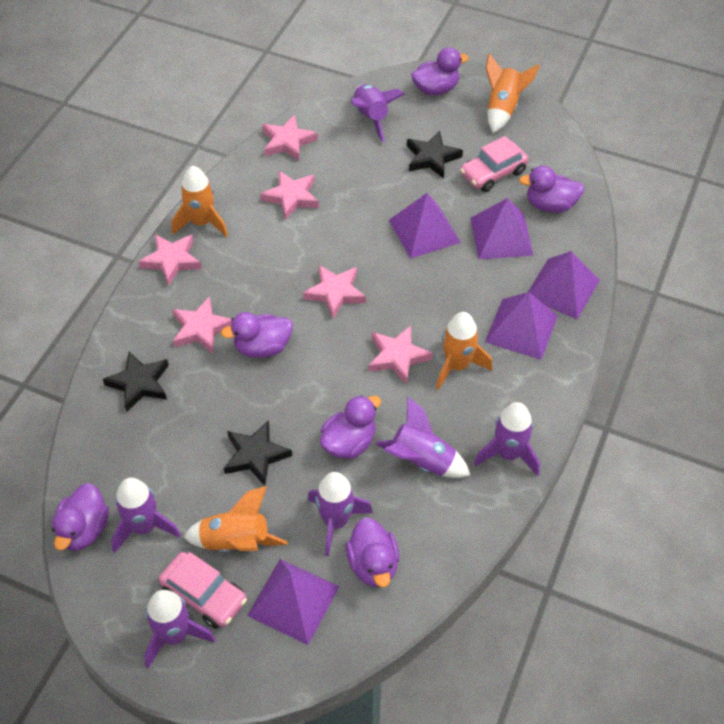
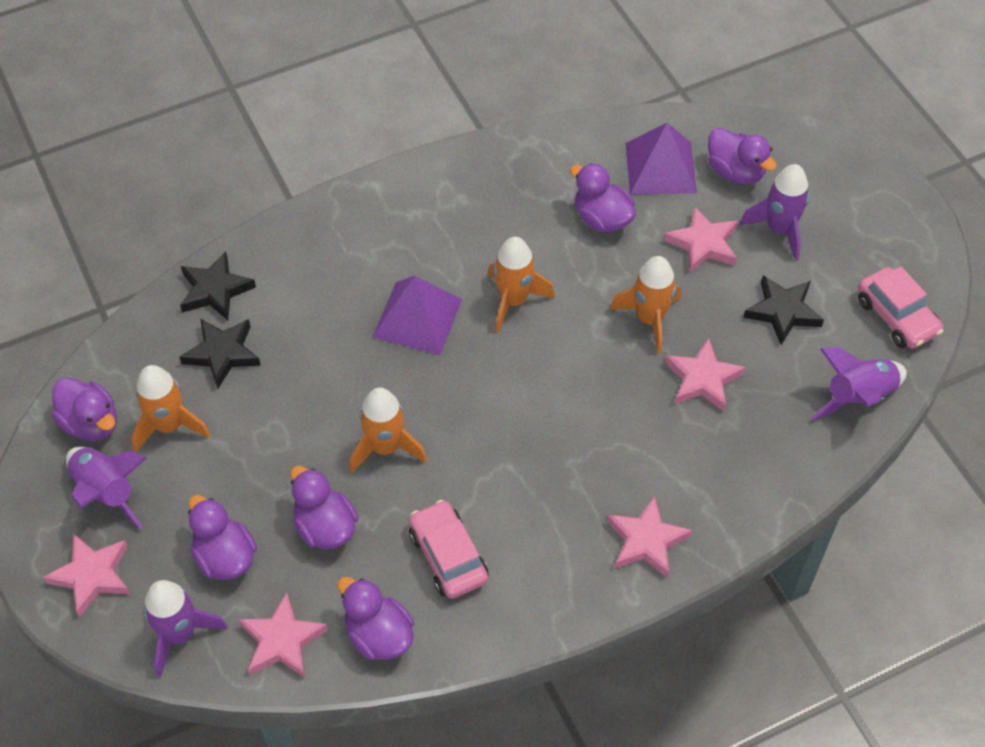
pink star: [139,234,202,286] [172,296,232,354] [260,171,319,220] [262,115,318,161] [303,265,366,319] [369,325,433,384] = 6 -> [43,534,130,618] [239,592,328,678] [607,496,692,578] [664,206,738,273] [665,338,746,412] = 5
purple pyramid: [247,559,340,645] [389,193,461,259] [470,198,534,259] [485,292,558,360] [528,251,600,320] = 5 -> [373,276,462,355] [626,123,697,194] = 2
purple rocket: [111,478,181,553] [144,590,216,668] [308,472,373,557] [351,84,405,142] [375,397,471,478] [474,402,540,476] = 6 -> [66,447,147,529] [144,580,227,677] [740,164,810,260] [812,347,907,420] = 4

